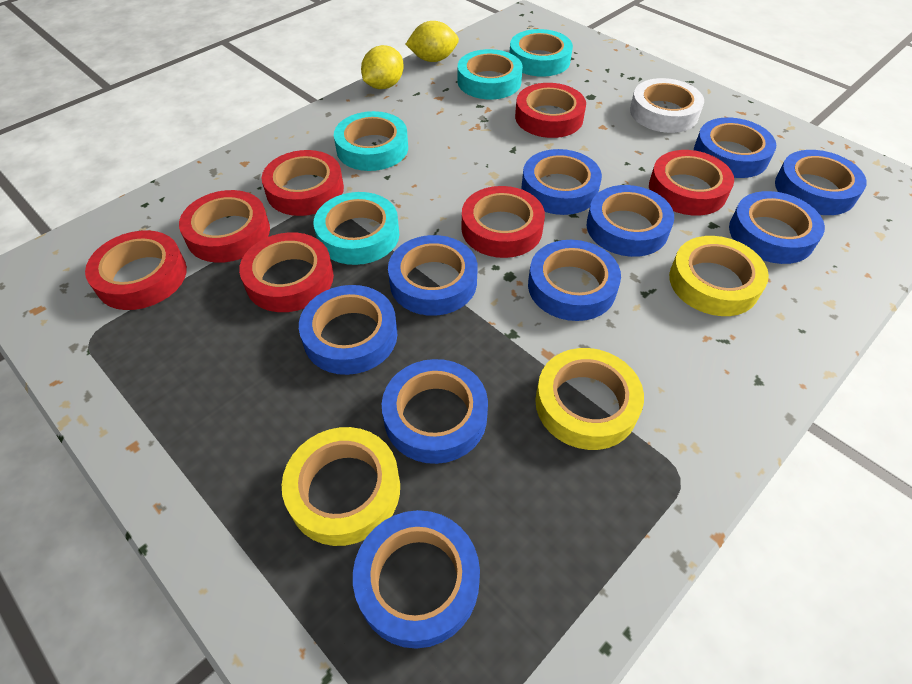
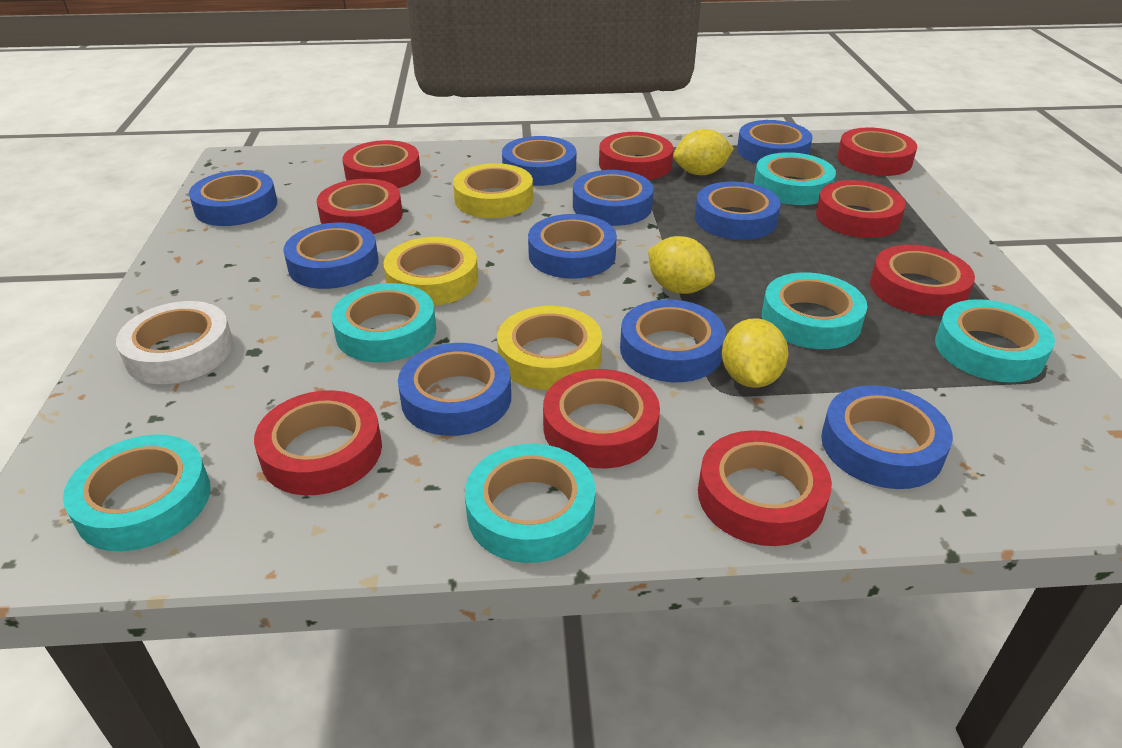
red tape: [85,230,187,310] [179,190,270,263] [239,232,334,312] [262,150,344,216] [462,186,545,258] [515,83,586,138] [649,150,734,216] = 7 -> [254,390,382,495] [317,179,403,234] [342,140,421,188] [543,369,660,468] [599,132,673,180] [698,430,832,546] [816,180,906,238] [837,128,917,176] [870,245,975,316] = 9
turquoise tape: [314,192,399,265] [334,111,408,171] [458,49,523,100] [509,29,573,77] = 4 -> [63,435,210,551] [331,283,436,362] [465,444,596,563] [754,152,836,205] [762,272,867,349] [935,299,1055,382] = 6
yellow lemon: [361,45,404,89] [405,21,459,62] = 2 -> [648,236,715,294] [673,129,734,175] [722,318,788,388] = 3

